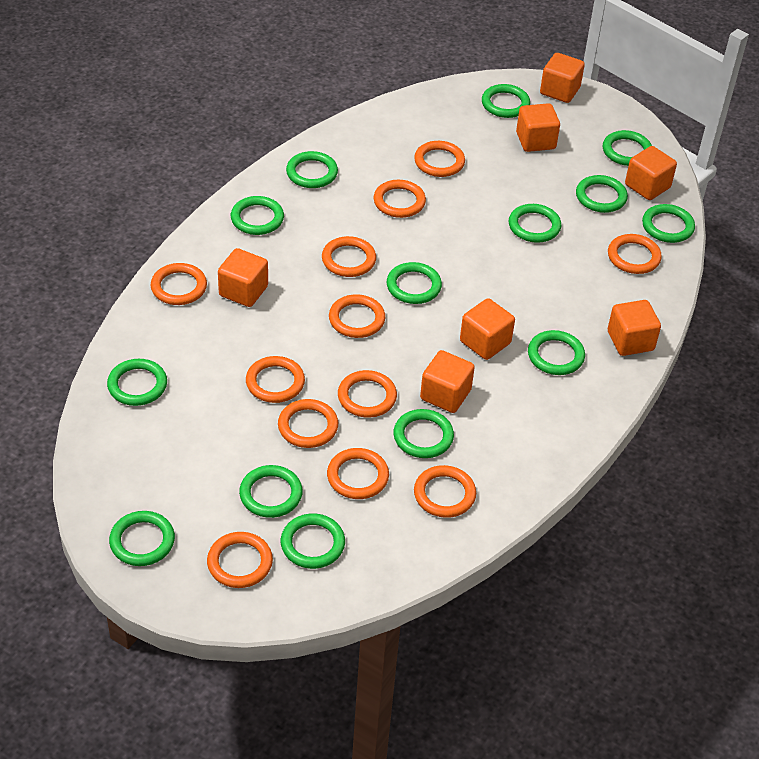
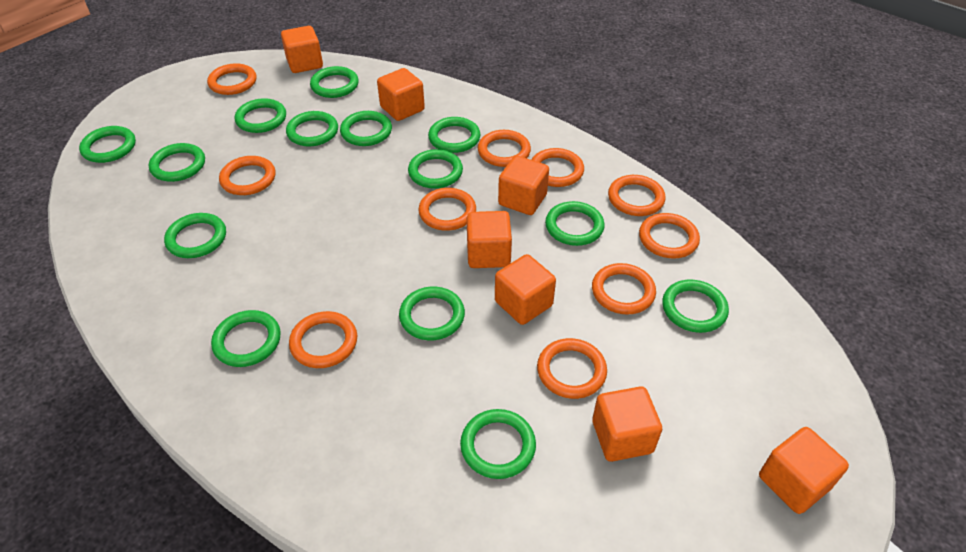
orange ring: [151,263,207,305] [207,532,273,588] [246,356,305,403] [278,399,338,448] [322,236,376,277] [327,448,389,499] [329,294,385,338] [338,370,397,418] [374,180,426,218] [414,141,465,177] [414,465,476,518] [608,234,662,274] = 12 -> [207,63,257,95] [219,156,275,195] [289,311,357,368] [418,188,476,231] [478,130,531,167] [531,148,584,187] [537,338,607,399] [592,263,656,315] [608,175,666,216] [639,213,700,259] = 10

